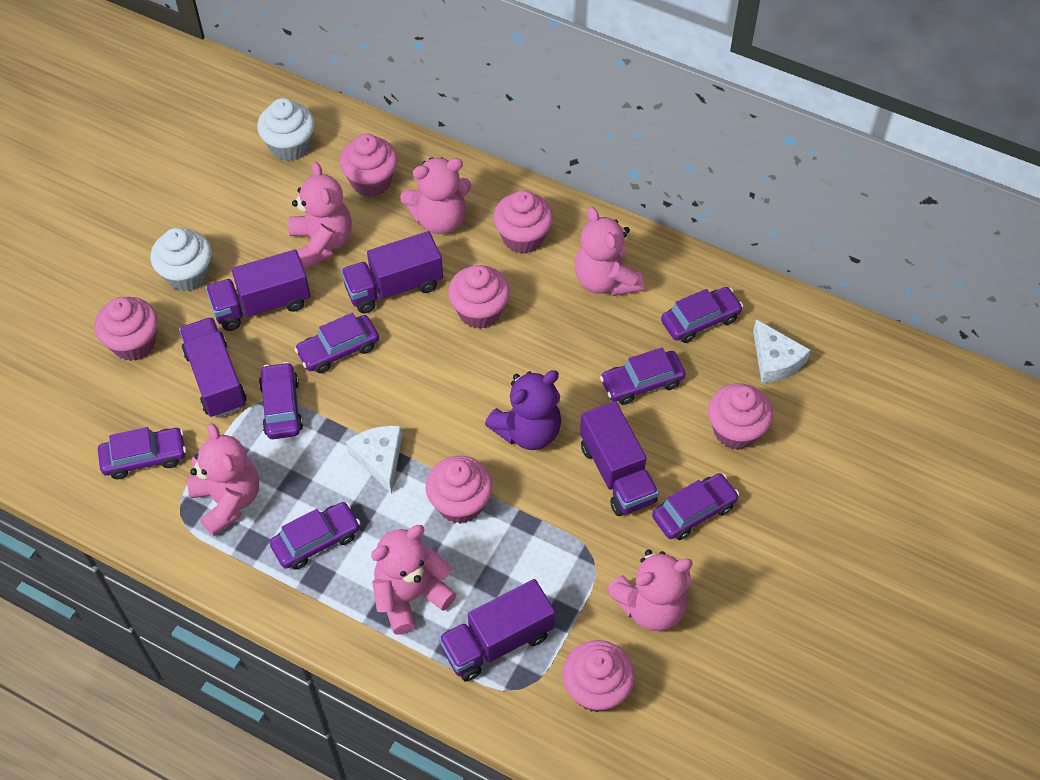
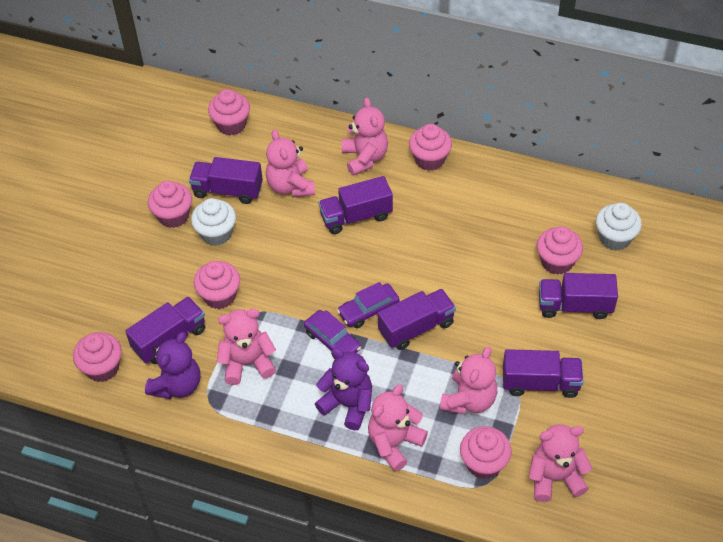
purple car: [98,427,186,479] [259,362,303,439] [270,502,361,570] [295,313,379,373] [600,348,686,405] [652,473,739,540] [661,287,743,343] = 7 -> [304,310,361,359] [337,282,400,328] = 2
purple teddy bear: [485,370,561,450] = 1 -> [145,332,201,399] [315,348,372,430] = 2
purple truck: [179,317,247,418] [206,250,310,331] [341,231,443,313] [438,579,555,682] [580,401,659,516] = 5 -> [125,297,205,364] [189,157,263,204] [318,176,393,234] [378,289,456,350] [503,349,583,398] [539,273,618,319] = 6
white cheese: [346,426,402,494] [753,319,811,384] = 2 -> none = 0

